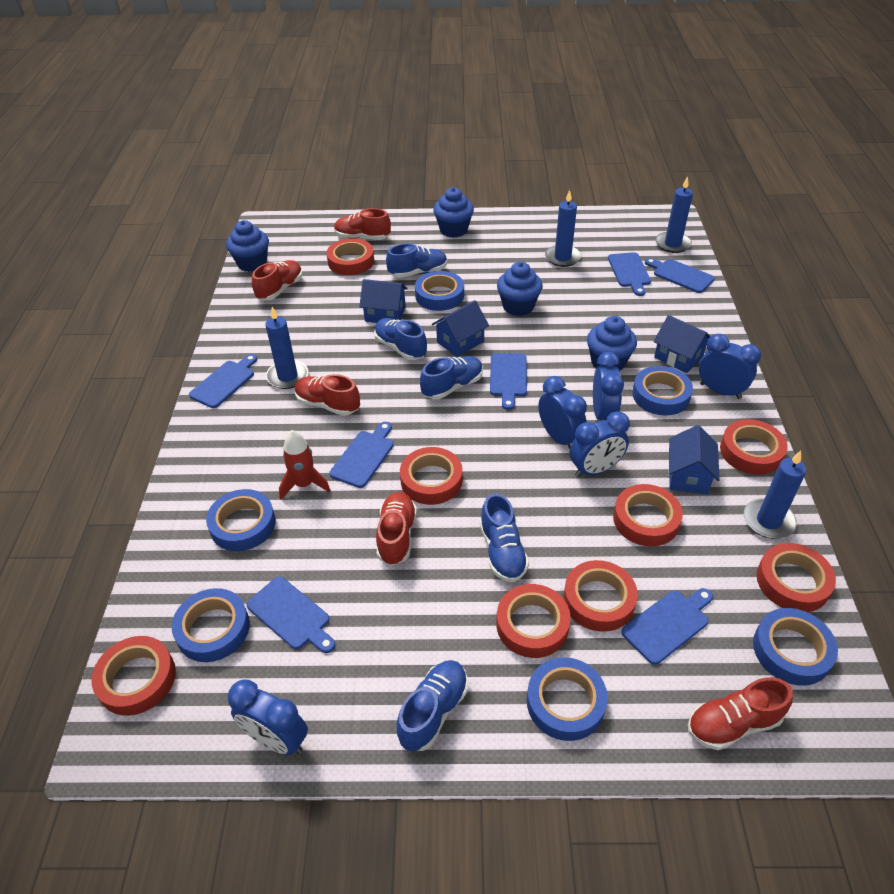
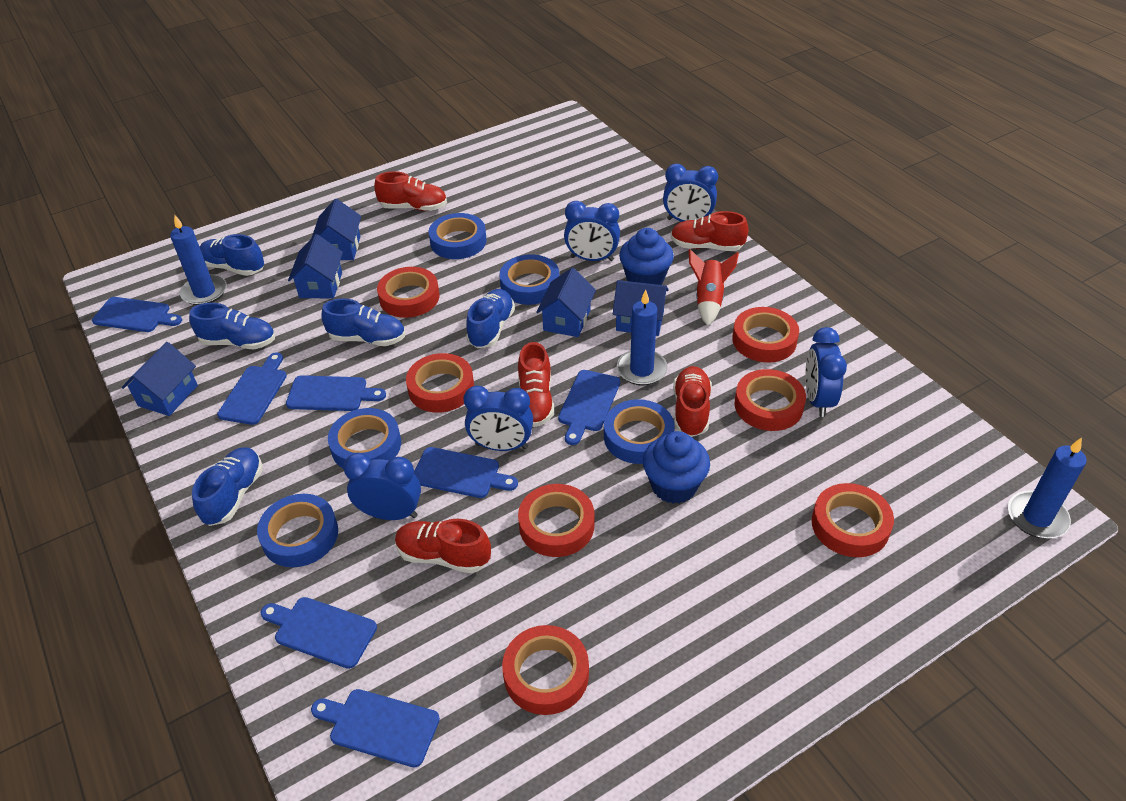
blue candle: [265,307,308,389] [545,190,581,267] [655,176,693,253] [744,451,806,539] = 4 -> [170,214,227,305] [617,290,668,386] [1008,437,1087,539] = 3
blue cupcake: [226,220,269,272] [433,187,474,238] [497,262,543,316] [587,316,637,371] = 4 -> [619,228,674,285] [643,431,710,504] = 2
blue house: [359,279,408,323] [432,300,489,357] [653,315,711,373] [669,425,720,494] = 4 -> [122,342,198,416] [288,234,343,299] [312,199,361,260] [536,268,596,337] [613,280,669,336] = 5
blue tape: [172,588,250,662] [206,489,276,551] [415,271,464,311] [527,657,608,741] [632,366,693,416] [753,608,838,686] = 6 -> [257,494,338,567] [328,408,401,469] [428,213,487,259] [499,255,559,305] [604,399,675,464] = 5
red tape: [91,636,176,716] [326,238,374,275] [400,447,463,505] [496,584,571,658] [563,560,638,632] [613,484,683,547] [720,419,788,475] [757,543,836,612] = 8 -> [377,267,439,318] [406,353,474,413] [502,625,589,715] [518,484,594,557] [732,307,799,363] [734,369,806,431] [812,483,894,557] = 7

